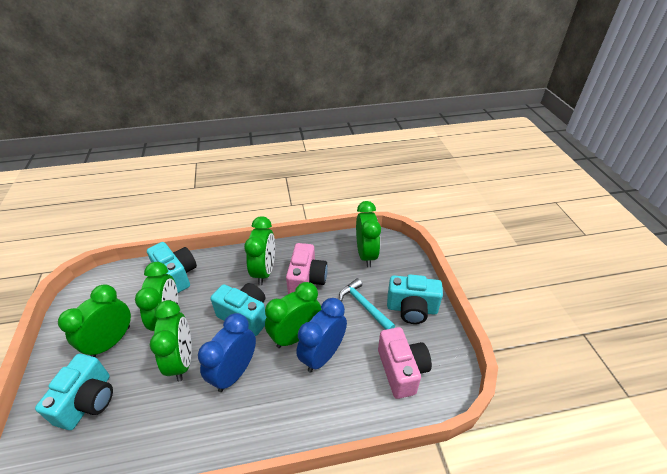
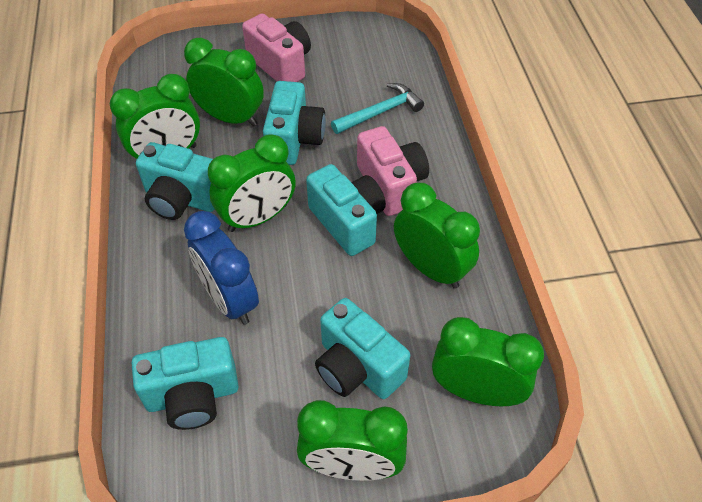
blue clock: [198,313,256,392] [296,298,347,373] = 2 -> [184,211,259,325] = 1
turquoise camera: [35,354,113,430] [147,242,197,293] [210,283,266,336] [387,275,443,324] = 4 -> [132,337,239,430] [136,142,215,220] [263,81,326,165] [306,164,386,256] [315,298,410,399] = 5

